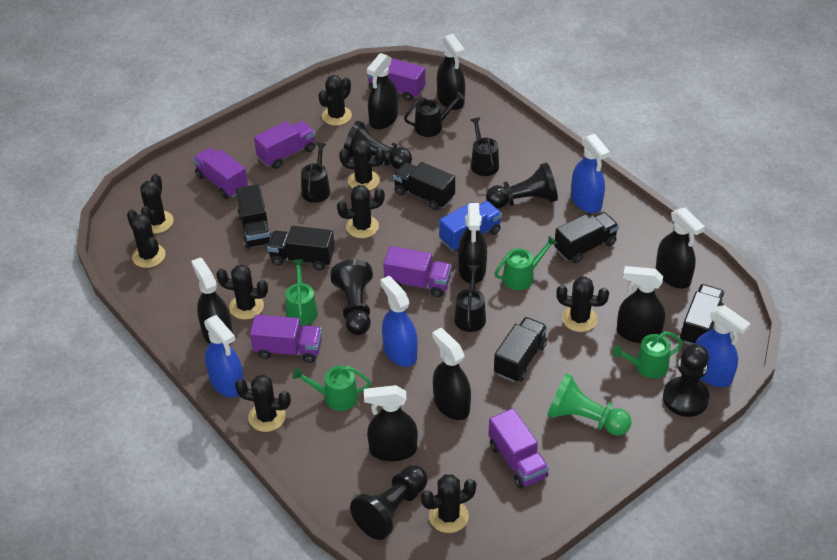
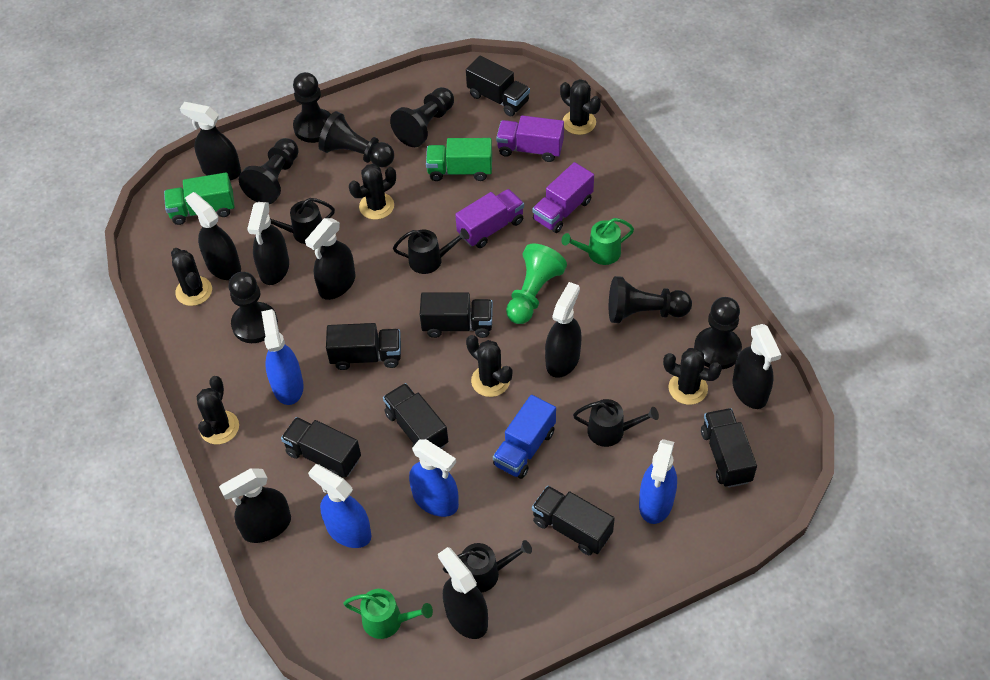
black cactus: [127,210,166,268] [140,174,174,233] [216,265,268,320] [235,375,291,432] [318,75,352,126] [337,185,385,238] [339,139,385,191] [421,474,476,533] [556,277,609,332] = 9 -> [171,248,212,306] [197,376,239,444] [349,164,396,220] [466,335,512,397] [560,79,601,135] [663,348,722,405] = 6
black pawn: [330,260,373,335] [343,121,412,169] [350,465,427,540] [486,162,558,209] [663,344,710,417] = 5 -> [228,272,278,343] [239,138,299,204] [293,72,331,143] [318,111,394,167] [390,87,454,147] [609,276,692,323] [694,297,742,369] = 7
black truck: [236,184,272,249] [267,226,335,270] [393,162,455,210] [494,317,547,382] [554,212,619,263] [680,284,725,345] = 6 -> [281,417,361,477] [326,323,401,370] [383,383,448,449] [420,292,493,338] [466,56,530,116] [532,486,615,555] [701,408,757,488] = 7
green truck: none = 0 -> [164,172,235,225] [426,138,492,181] = 2
green watering can: [286,259,318,326] [292,366,371,411] [494,236,557,290] [612,331,683,378] = 4 -> [343,589,433,639] [561,218,634,265] = 2
purple truck: [193,148,248,199] [250,315,322,363] [254,121,315,169] [367,58,425,101] [383,246,452,297] [489,408,549,489] = 6 -> [455,189,524,248] [496,115,564,162] [532,162,594,233] = 3

